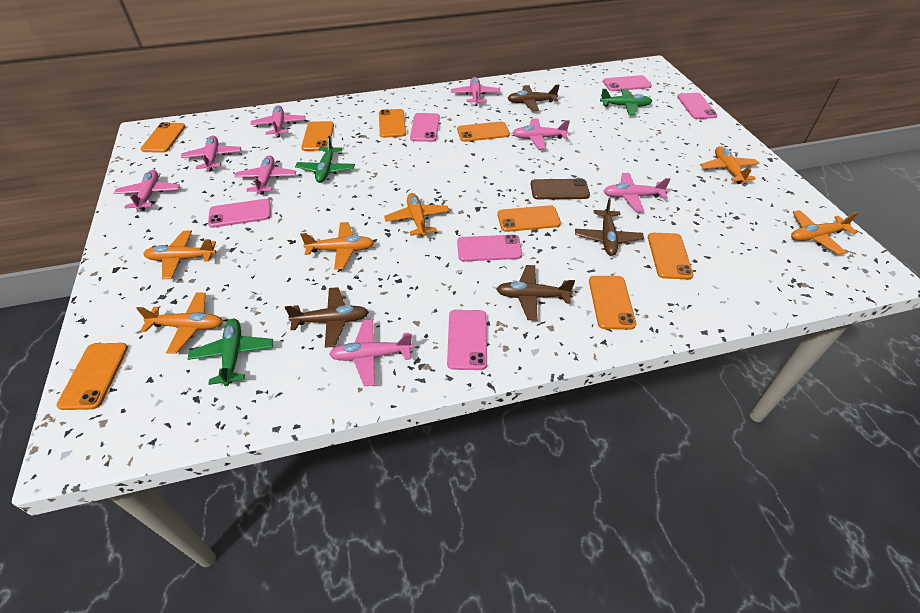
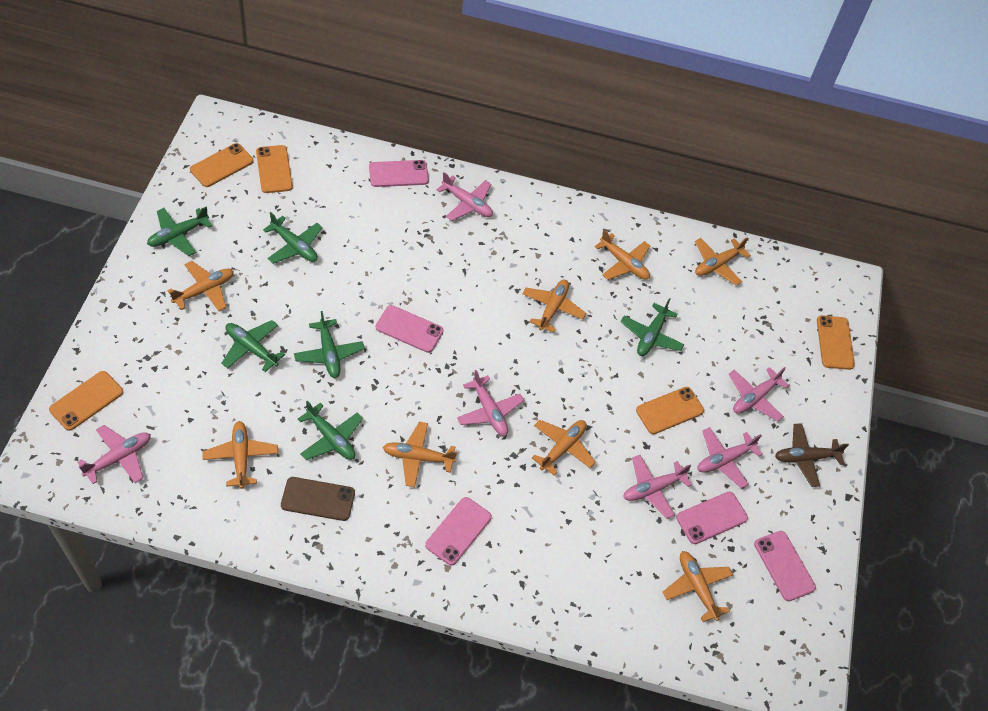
brown plane: [285,287,369,348] [496,265,575,321] [508,85,559,111] [575,198,644,256] = 4 -> [775,423,849,487] = 1
green plane: [188,319,273,386] [295,136,355,183] [600,89,652,115] = 3 -> [147,207,212,256] [221,320,285,372] [263,212,323,264] [294,311,365,378] [298,401,363,460] [620,298,684,356] = 6
orange phone: [57,343,128,410] [141,122,185,153] [301,121,334,151] [379,109,406,138] [457,121,510,142] [497,205,561,232] [589,276,636,329] [648,233,694,279] = 8 -> [49,371,123,431] [190,143,254,187] [256,145,293,193] [636,387,704,434] [817,315,855,370] = 5
orange plane: [136,292,223,354] [143,230,216,279] [300,222,374,270] [384,193,449,236] [700,146,759,184] [791,210,858,255] = 6 -> [167,261,234,311] [202,421,278,489] [383,422,457,487] [522,280,586,333] [532,420,596,476] [595,229,650,280] [663,551,733,622] [695,237,751,285] = 8
pink phone: [208,199,271,228] [410,113,440,142] [447,310,487,370] [457,235,522,262] [603,75,652,91] [677,93,717,119] = 6 -> [369,160,429,187] [376,305,444,353] [425,497,492,565] [676,492,748,544] [754,531,816,601] = 5
pink plane: [114,170,180,211] [181,136,241,171] [234,156,296,195] [250,105,305,137] [329,319,413,386] [451,77,500,106] [513,118,570,149] [604,173,670,212] = 8 -> [77,425,151,484] [437,172,493,221] [457,370,524,436] [623,455,692,519] [698,427,763,488] [729,367,789,421] = 6

